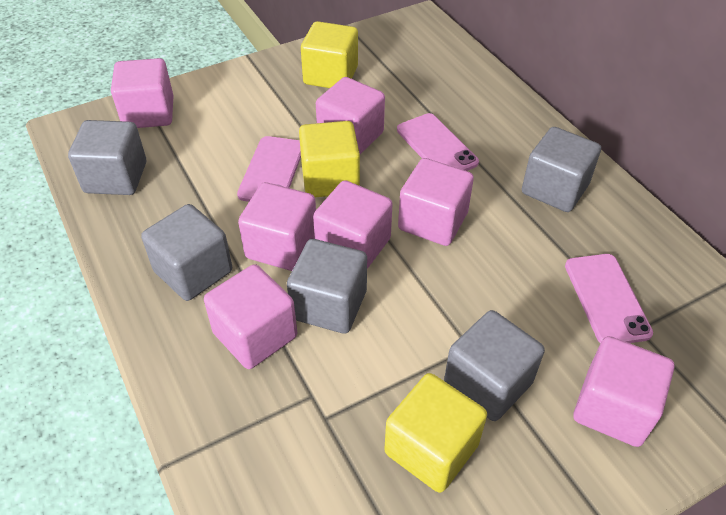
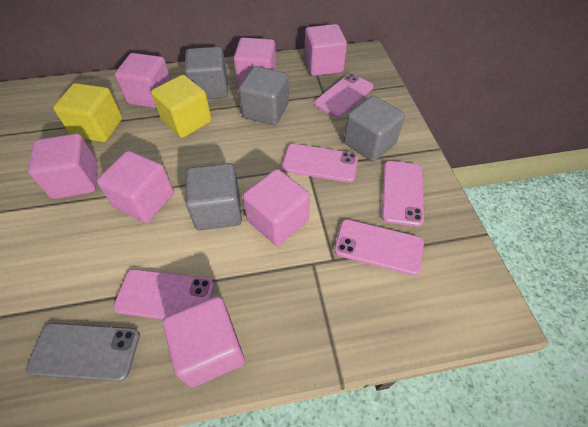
grey cube: [68,120,146,195] [141,204,232,301] [287,239,367,334] [444,310,545,421] [522,127,601,212] = 5 -> [184,47,228,99] [185,163,242,230] [239,66,289,125] [344,96,405,162] = 4
grey phone: none = 0 -> [26,323,140,382] = 1
pink phone: [237,136,301,202] [397,113,479,171] [565,254,653,343] = 3 -> [113,269,214,320] [282,144,358,183] [314,73,373,118] [334,219,424,275] [382,161,424,227] = 5
yellow cube: [299,121,360,197] [301,21,358,88] [384,373,487,493] = 3 -> [53,83,122,142] [151,75,212,138] = 2

